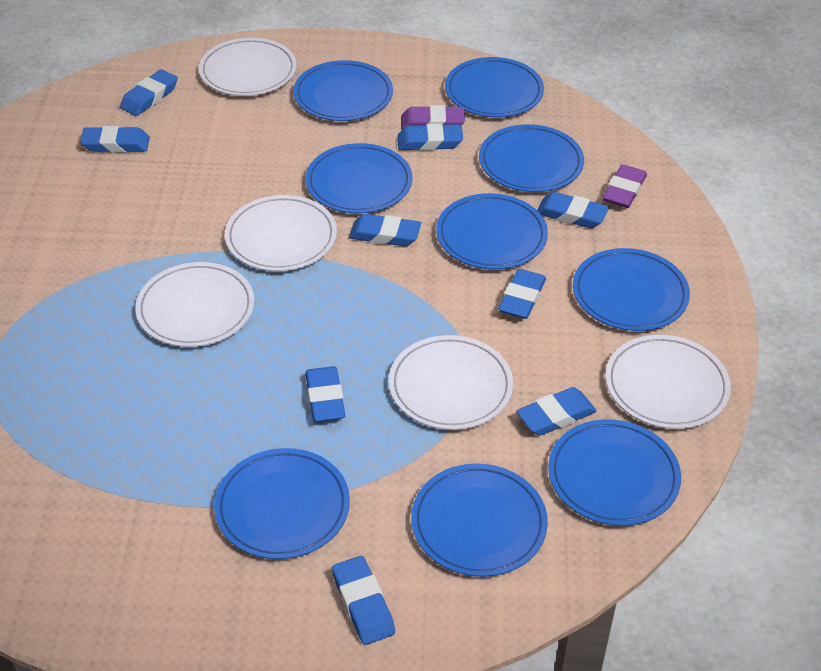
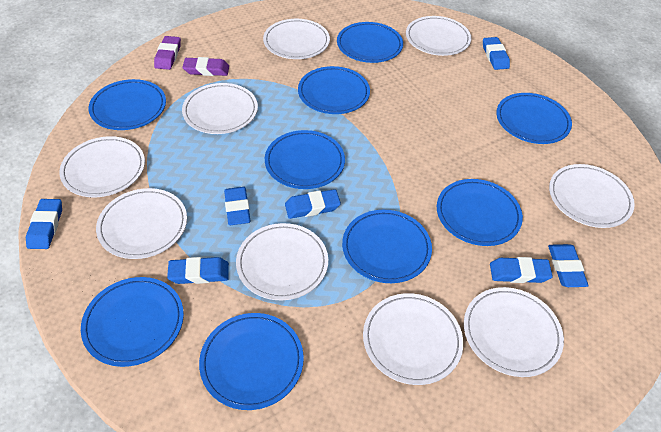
blue eraser: [80,126,150,153] [120,69,178,116] [306,366,346,422] [332,556,395,645] [349,214,421,246] [397,123,463,151] [498,269,546,319] [516,387,597,436] [537,192,609,228] = 9 -> [26,199,62,249] [167,257,229,284] [224,187,250,225] [285,189,341,219] [483,37,510,70] [490,257,553,283] [548,244,589,287] = 7
white plate: [135,262,255,347] [199,38,297,96] [225,195,337,271] [389,335,513,430] [605,335,731,429] = 5 -> [59,136,145,197] [96,188,187,259] [182,83,258,134] [236,223,328,300] [263,19,330,59] [363,293,463,385] [406,16,471,56] [464,287,564,377] [549,164,635,228] = 9

